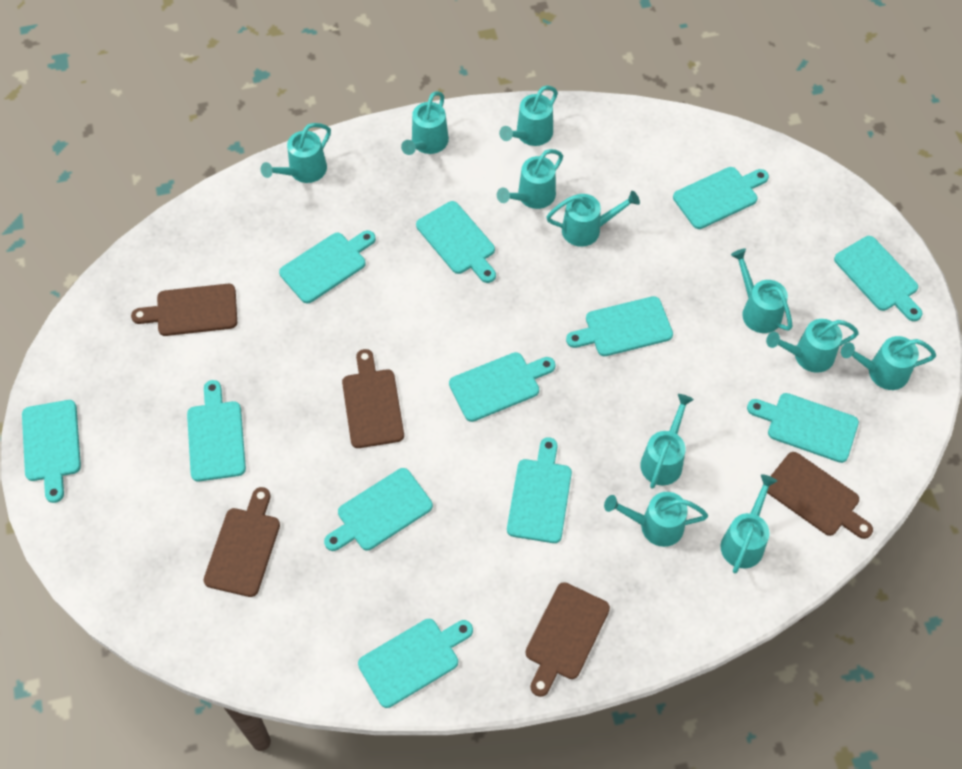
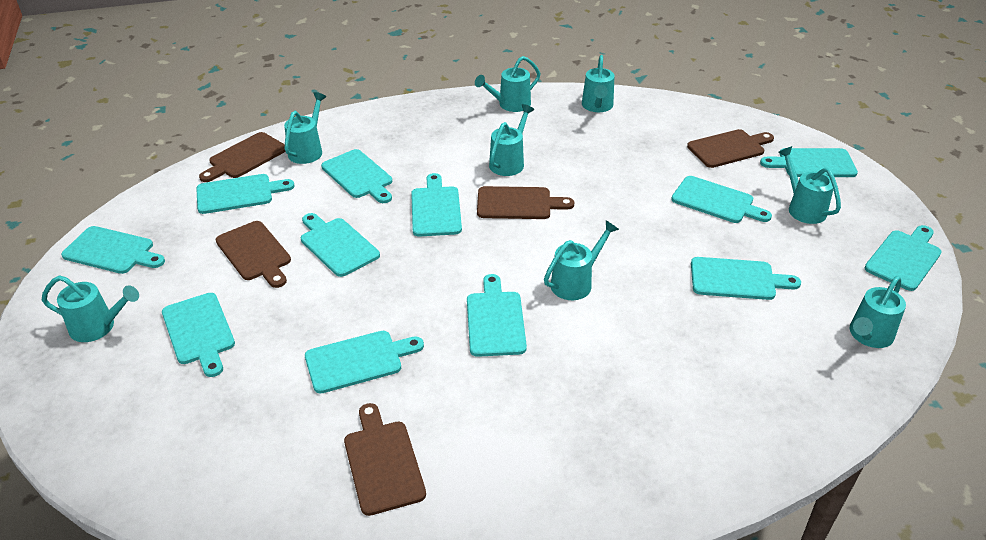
turquoise watering can: [261,123,331,183] [401,91,449,155] [497,149,563,209] [499,85,558,146] [546,191,640,247] [604,492,708,547] [640,394,694,489] [721,474,777,573] [731,249,793,333] [766,319,859,373] [841,336,936,390] = 11 -> [42,276,139,342] [284,92,327,164] [475,56,541,112] [489,104,535,176] [544,220,619,300] [582,55,614,112] [778,146,841,224] [850,276,906,348] = 8

